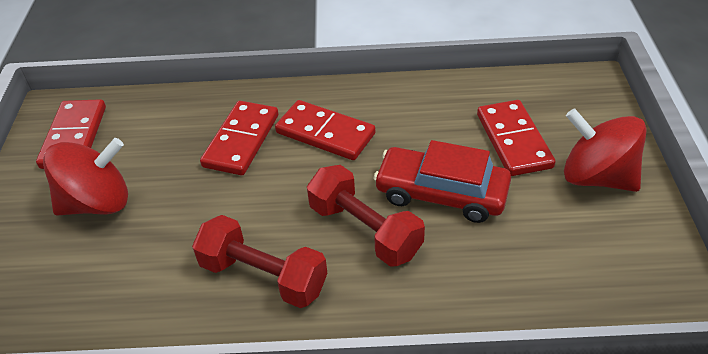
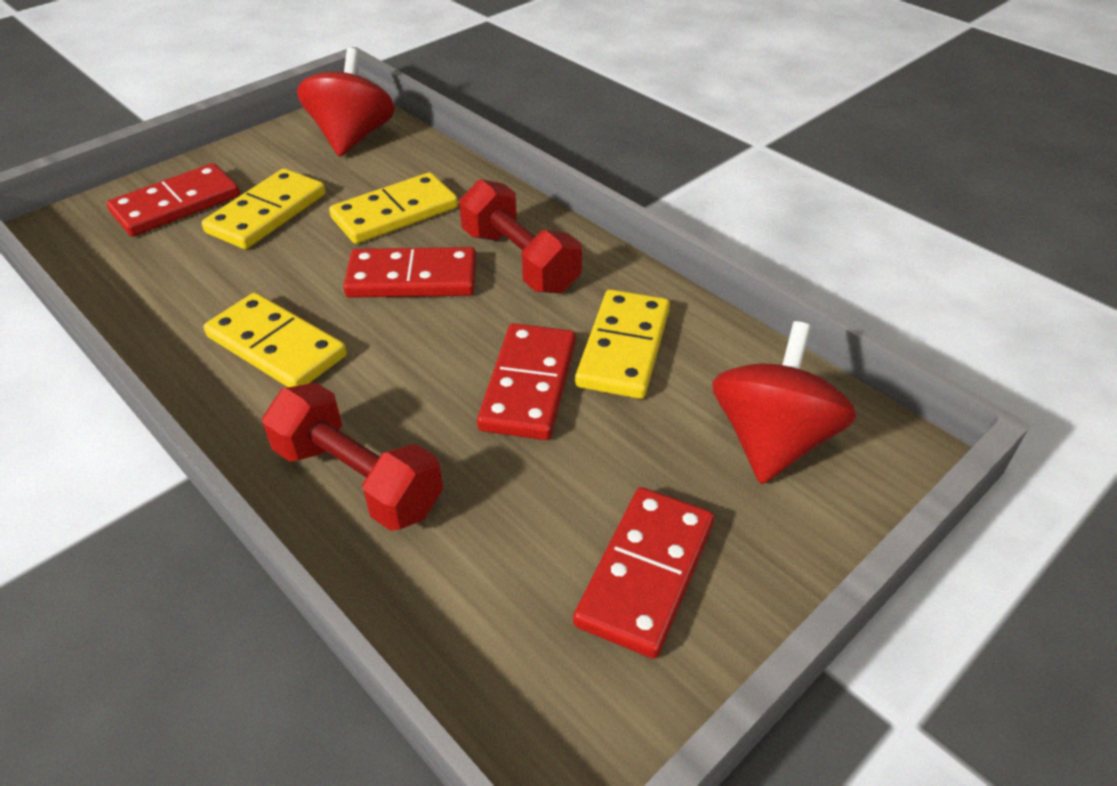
red car: [374,140,511,223] = 1 -> none = 0
yellow domino: none = 0 -> [202,168,326,249] [204,293,347,387] [329,172,458,244] [575,289,670,399] = 4

